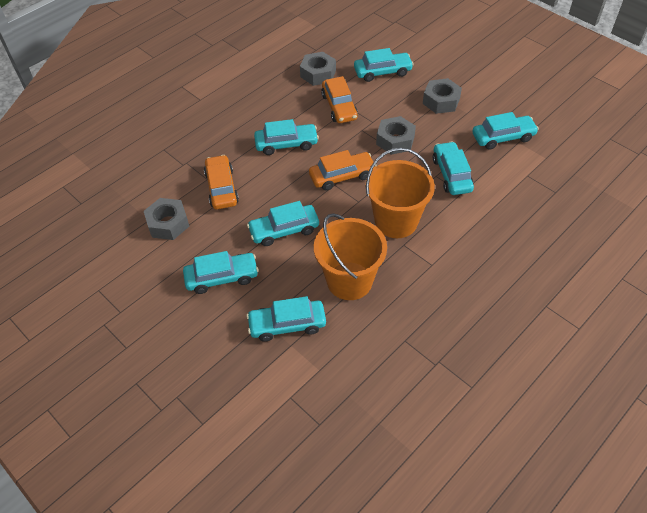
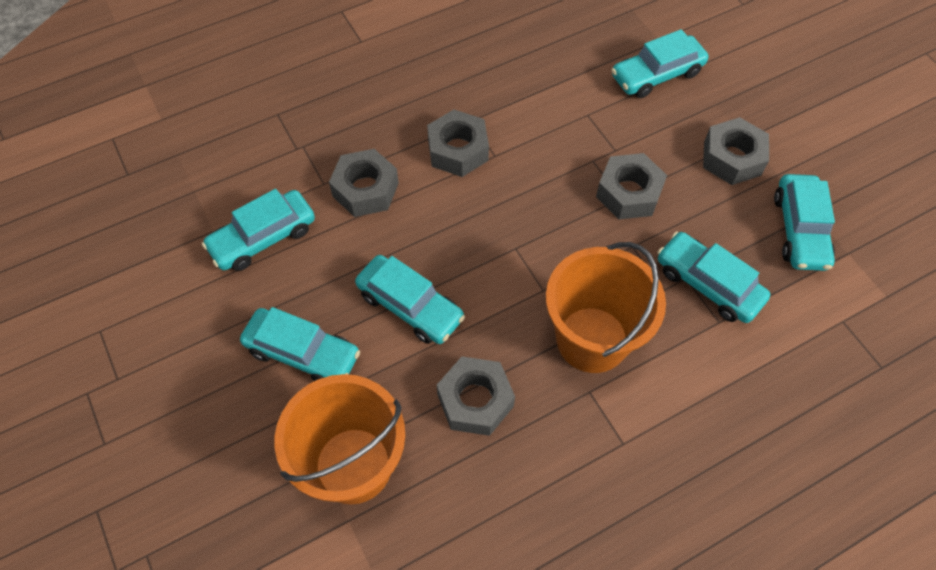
grey nut: [144,198,189,240] [300,52,336,86] [376,116,416,155] [423,78,462,114] = 4 -> [329,149,399,217] [427,110,489,177] [437,356,515,436] [596,153,667,219] [703,117,769,185] = 5
orange car: [204,155,239,209] [309,150,376,191] [321,76,358,123] = 3 -> none = 0
turquoise car: [183,251,259,294] [246,296,326,342] [247,201,319,246] [254,119,319,155] [354,48,414,82] [433,141,474,195] [472,112,539,150] = 7 -> [202,189,315,271] [240,307,360,381] [355,255,465,344] [611,29,708,98] [658,232,770,323] [774,174,835,271] = 6

